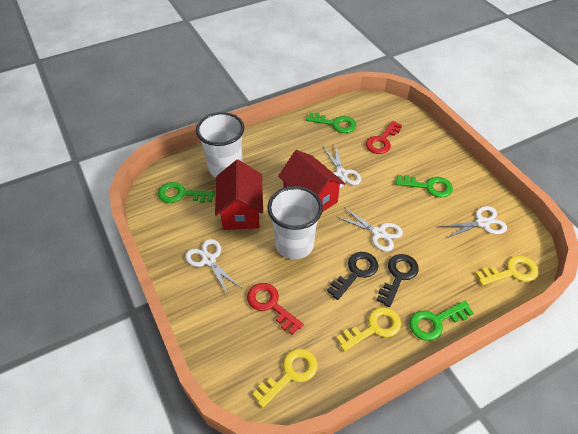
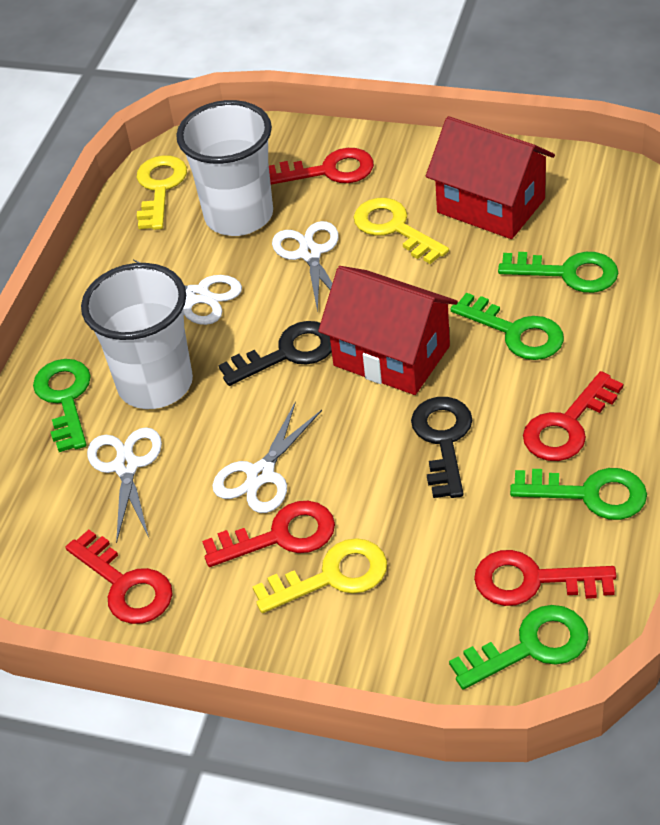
green key: [158,182,215,203] [306,113,356,133] [396,175,453,198] [409,301,474,341] = 4 -> [33,359,91,452] [449,605,589,690] [450,293,564,360] [498,252,618,293] [510,468,647,520] = 5
red key: [247,283,304,335] [366,121,402,154] = 2 -> [65,530,173,624] [202,501,335,567] [269,148,374,185] [474,550,616,606] [523,371,623,461] = 5

